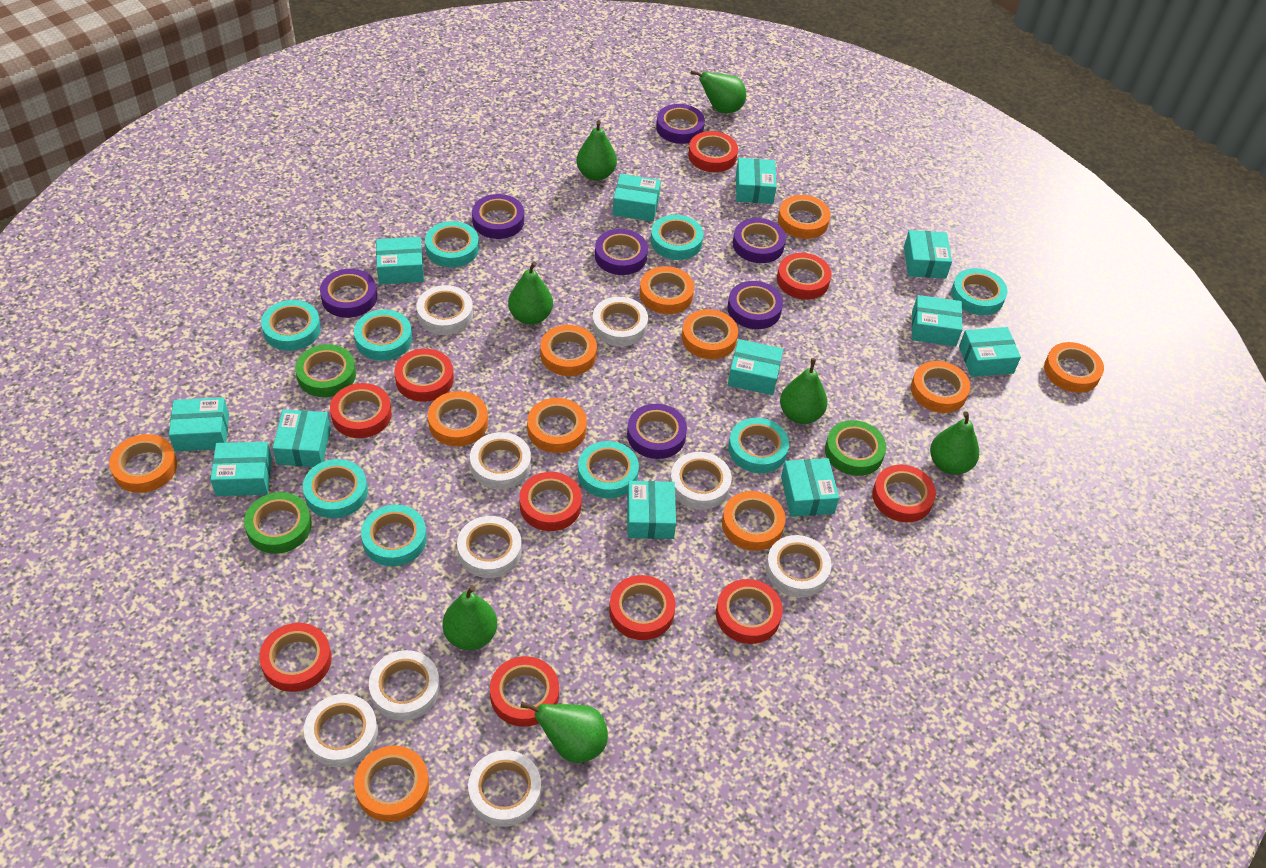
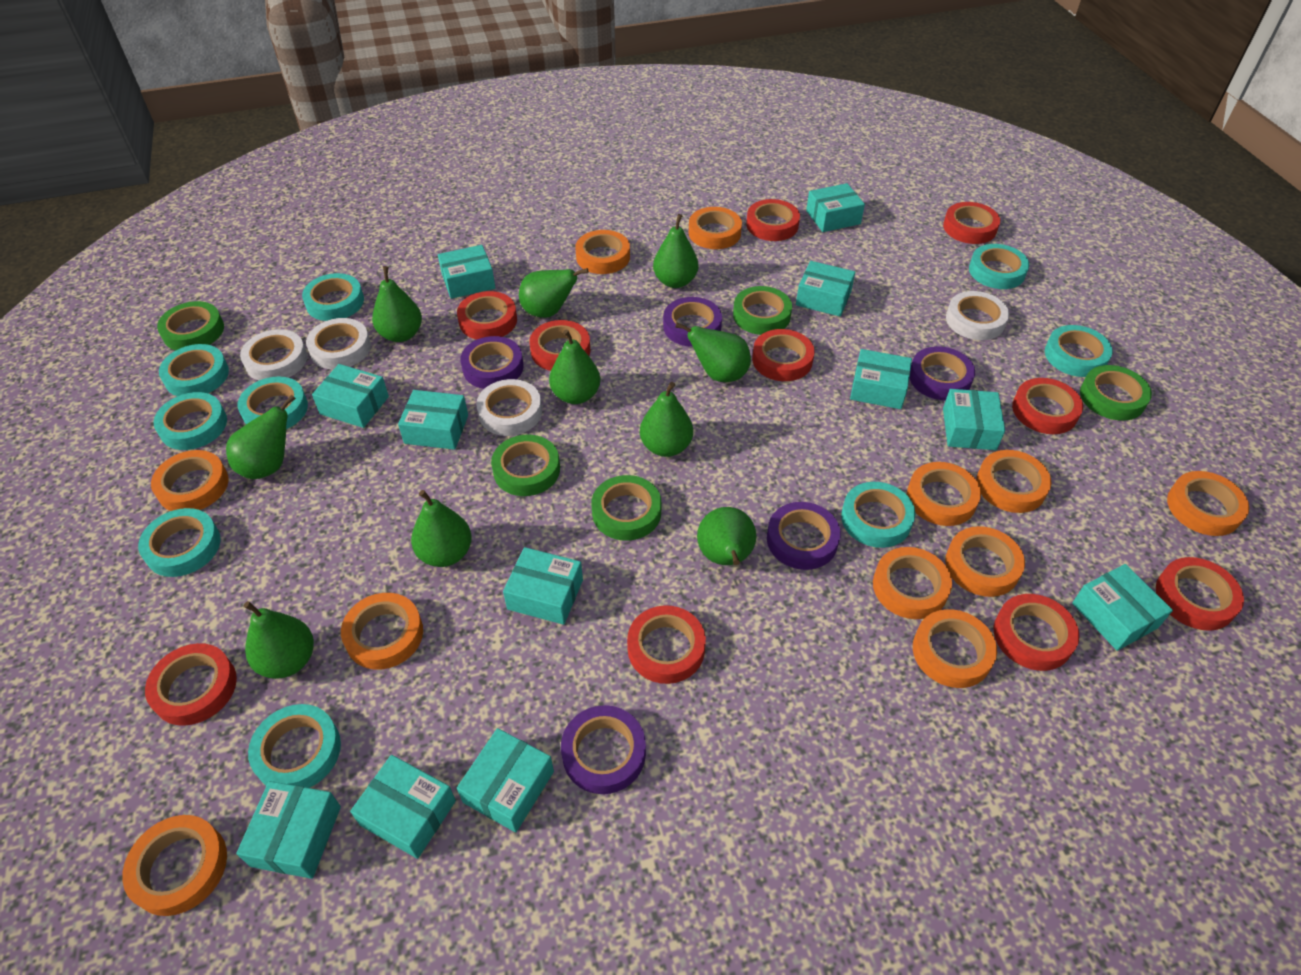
green pear: [443,585,497,650] [508,261,553,325] [521,702,608,763] [577,120,617,181] [691,70,746,113] [780,358,827,424] [930,411,979,475] = 7 -> [226,395,296,479] [243,601,314,679] [372,266,422,342] [411,490,472,567] [519,268,589,318] [549,329,600,404] [640,382,693,457] [653,214,698,288] [675,322,751,382] [697,507,756,565] = 10
green tape: [244,492,312,554] [295,344,356,397] [825,420,886,476] = 3 -> [157,301,224,350] [491,434,560,496] [591,475,661,541] [733,286,792,335] [1080,365,1152,421] = 5
purple tape: [320,269,377,318] [472,194,524,239] [595,229,648,275] [627,404,687,459] [656,104,705,144] [727,281,783,329] [733,218,786,263] = 7 -> [460,336,523,389] [561,705,646,794] [663,297,722,347] [767,502,841,570] [909,346,975,400] = 5
white tape: [304,694,378,767] [369,650,440,721] [416,285,473,335] [457,516,522,578] [468,750,541,827] [470,432,531,490] [592,297,648,346] [670,452,732,510] [766,535,831,597] = 9 -> [240,329,307,380] [306,318,371,369] [476,379,542,436] [946,291,1009,340] = 4

